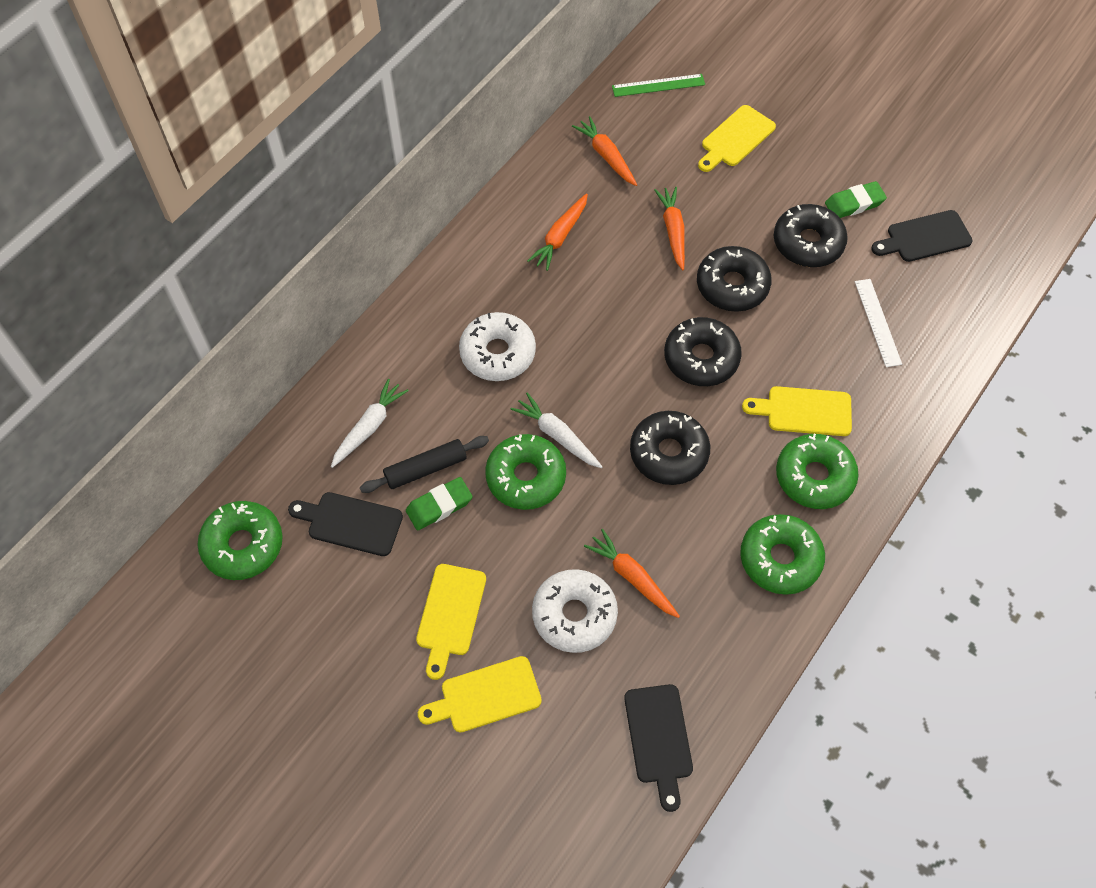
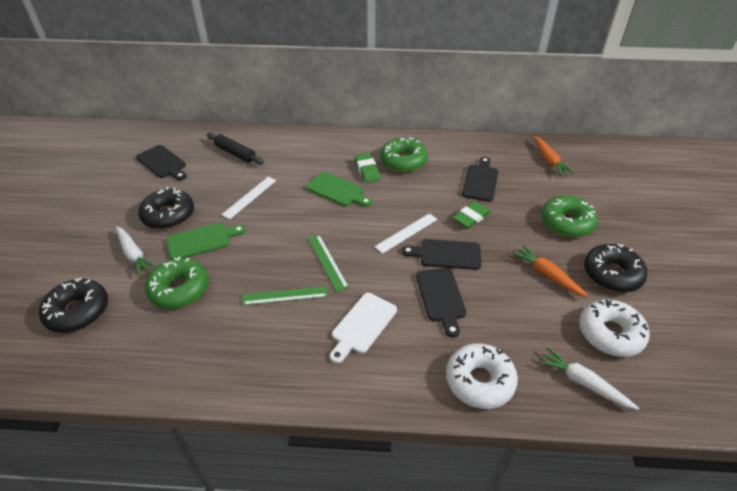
black cutting board: [288,492,403,556] [624,684,693,812] [871,210,973,262] = 3 -> [136,145,187,181] [402,239,481,270] [416,268,467,338] [462,157,498,202] = 4
black donut: [630,411,710,485] [664,317,742,386] [697,246,772,312] [774,204,848,267] = 4 -> [39,278,108,333] [138,187,194,229] [584,244,647,293] = 3
green cutting board: none = 0 -> [167,223,246,259] [306,172,372,207] = 2
green donut: [197,501,283,580] [485,434,566,510] [740,514,825,595] [776,434,859,509] = 4 -> [145,257,208,309] [380,137,428,172] [541,196,598,237] = 3
green ruler: [612,74,705,97] = 1 -> [243,286,328,305] [308,235,349,292] = 2
orange carrot: [527,193,588,271] [572,116,637,186] [584,529,680,618] [654,187,685,270] = 4 -> [512,245,588,298] [533,136,574,176] = 2
white cutting board: none = 0 -> [330,293,397,363] = 1
white ruler: [855,279,902,367] = 1 -> [221,177,276,219] [374,213,438,254] = 2
yellow cutting board: [416,564,486,680] [418,656,542,732] [698,105,776,172] [742,386,852,436] = 4 -> none = 0

